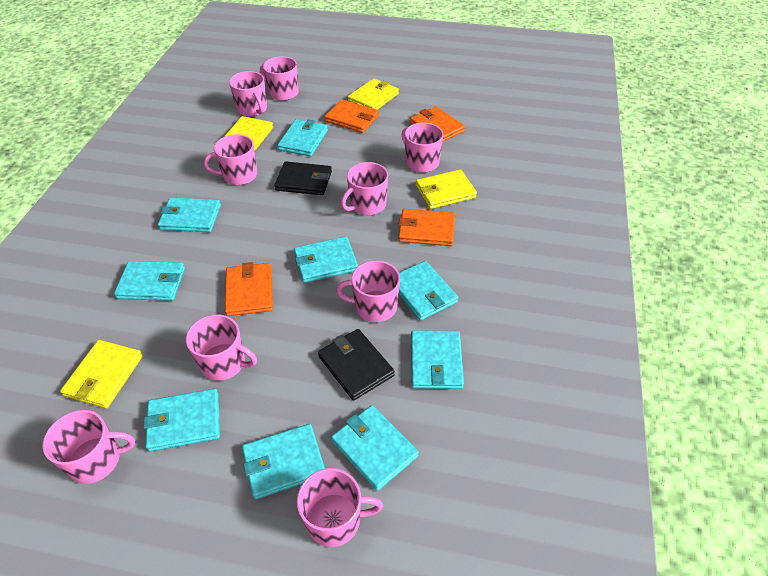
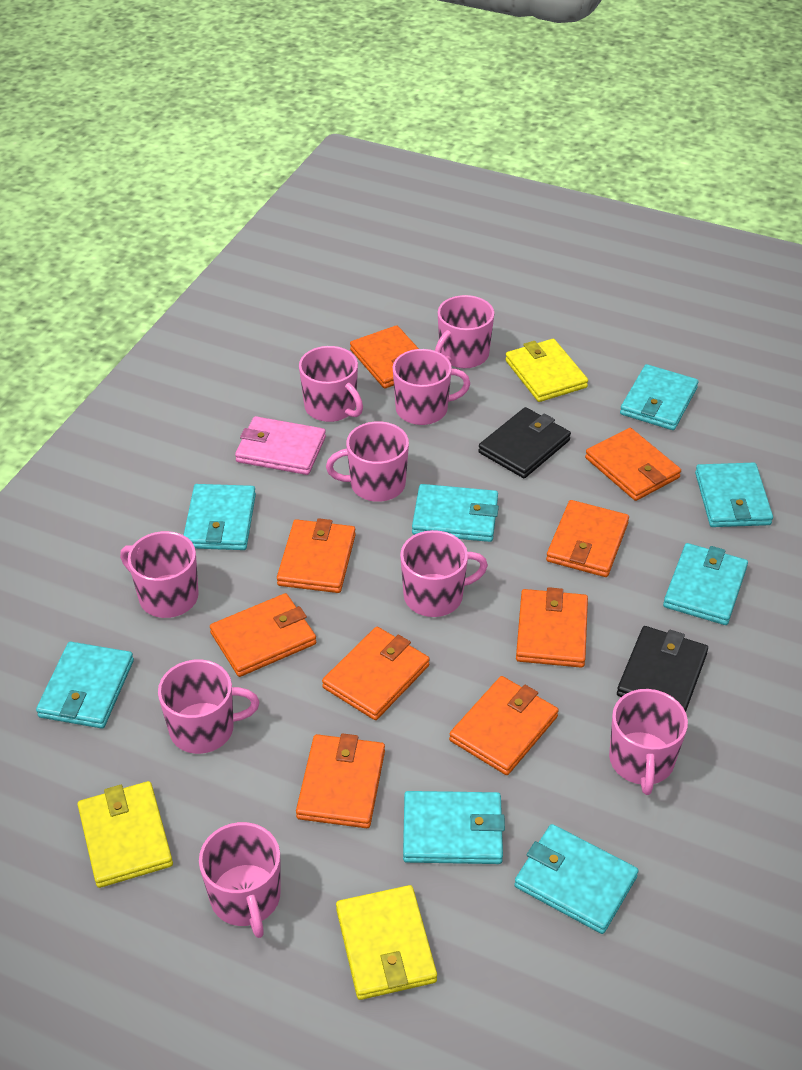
orange wallet: [225,262,273,316] [324,99,379,133] [398,209,455,246] [410,106,465,142] = 4 -> [210,593,316,677] [277,518,356,593] [296,733,385,828] [322,627,430,720] [350,325,419,389] [449,676,559,775] [516,587,588,668] [546,500,629,577] [585,428,681,501] = 9
pink wallet: none = 0 -> [235,416,326,475] = 1
turquoise wallet: [114,261,185,301] [143,388,220,452] [158,198,221,232] [242,424,325,499] [278,119,328,156] [294,236,358,283] [331,405,419,491] [399,261,458,321] [411,330,464,389] = 9 -> [36,642,134,729] [184,484,256,550] [403,791,505,864] [412,484,499,542] [514,824,639,934] [620,364,699,430] [663,543,748,625] [695,463,773,527] = 8
yellow wallet: [60,340,143,409] [224,116,273,150] [348,78,399,110] [416,169,477,209] = 4 -> [78,781,173,888] [336,885,437,1000] [505,339,588,402] = 3

